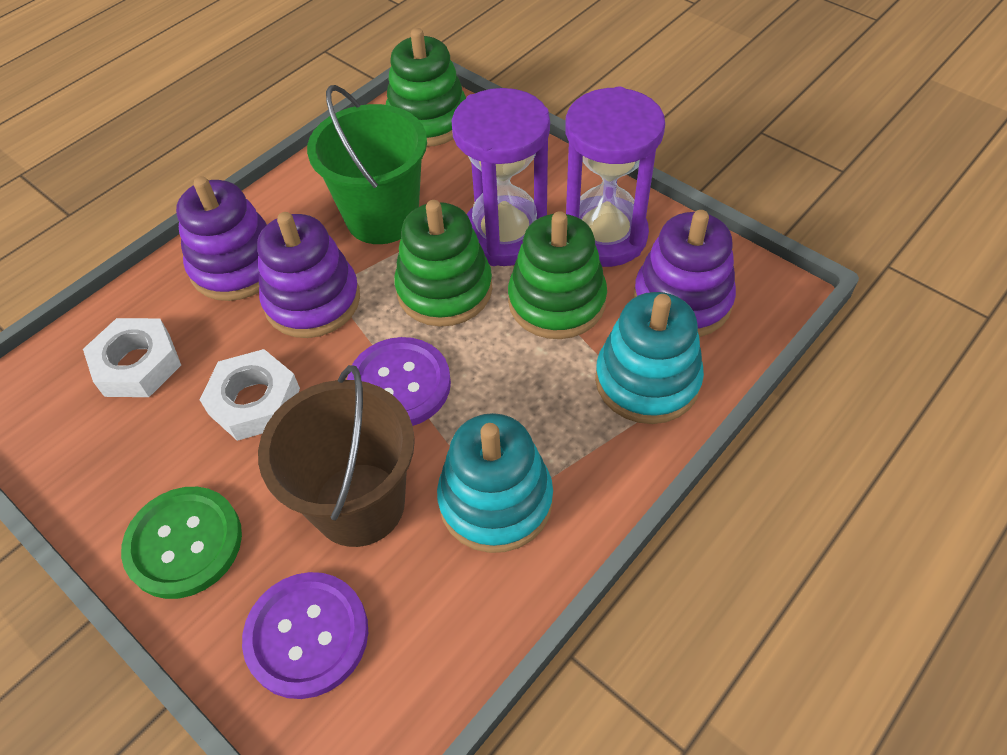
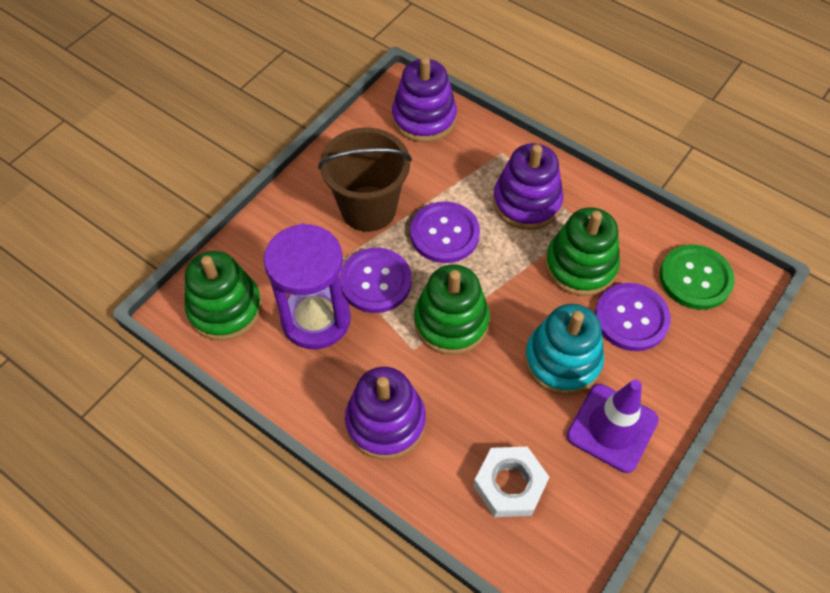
green bucket: [307,85,427,244] = 1 -> none = 0
purple button: [242,572,368,699] [347,337,451,426] = 2 -> [340,248,412,313] [410,201,480,263] [595,283,671,351] = 3
purple hourglass: [451,88,550,266] [565,86,665,267] = 2 -> [264,223,351,349] = 1
purple traffic cone: none = 0 -> [567,380,659,473] = 1
turquoise stacking toy: [437,413,553,553] [595,292,704,424] = 2 -> [525,304,604,395] = 1
white nut: [83,318,181,397] [200,349,300,441] = 2 -> [474,447,549,517] = 1

